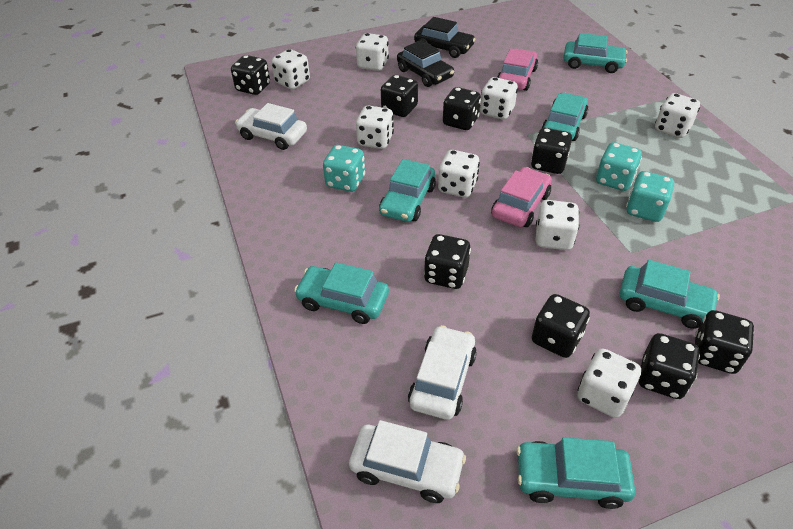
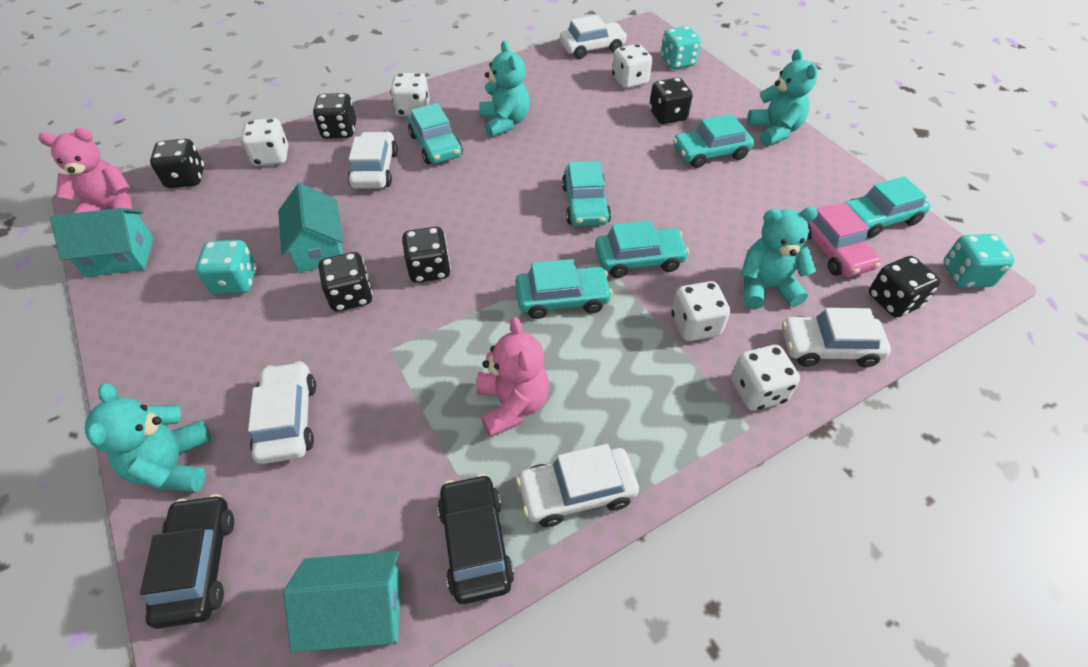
black dice: [231,55,270,95] [381,75,418,117] [424,234,471,289] [443,87,481,130] [531,128,572,174] [532,294,590,358] [639,333,700,399] [695,310,754,374] = 8 -> [150,139,204,188] [313,93,356,139] [319,252,373,311] [402,227,451,283] [649,78,693,124] [869,256,940,317] = 6
pink car: [491,167,552,227] [497,48,538,91] = 2 -> [807,203,881,277] = 1
pink teddy bear: none = 0 -> [39,128,133,213] [476,317,549,437] = 2
turquoise house: none = 0 -> [50,208,154,277] [278,183,344,273] [283,551,402,652] = 3
turquoise teddy bear: none = 0 -> [85,383,211,492] [479,41,530,137] [741,207,818,309] [747,49,818,146] = 4
white car: [235,103,307,150] [349,420,466,503] [408,325,477,420] = 3 -> [248,361,316,464] [348,131,398,189] [516,444,639,527] [560,15,627,59] [782,308,891,367] = 5
white dice: [271,49,310,90] [356,33,389,71] [356,105,394,149] [438,150,480,198] [480,77,518,120] [536,200,579,250] [577,349,641,418] [655,93,700,138] = 8 -> [241,118,288,166] [390,73,429,116] [612,44,652,89] [671,281,730,341] [731,345,800,411] = 5

